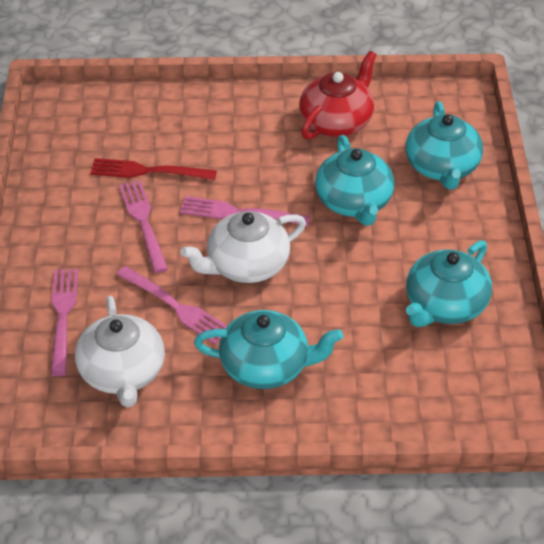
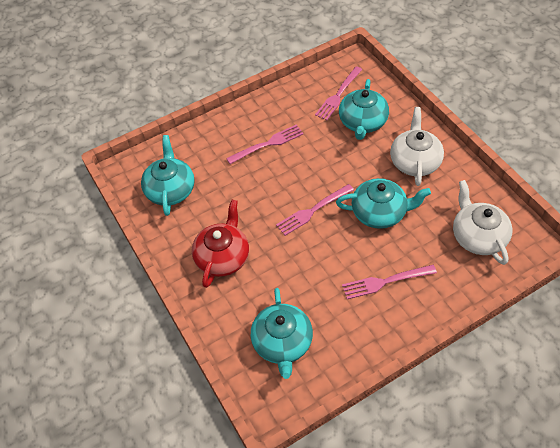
red fork: [90,158,217,180] = 1 -> none = 0

